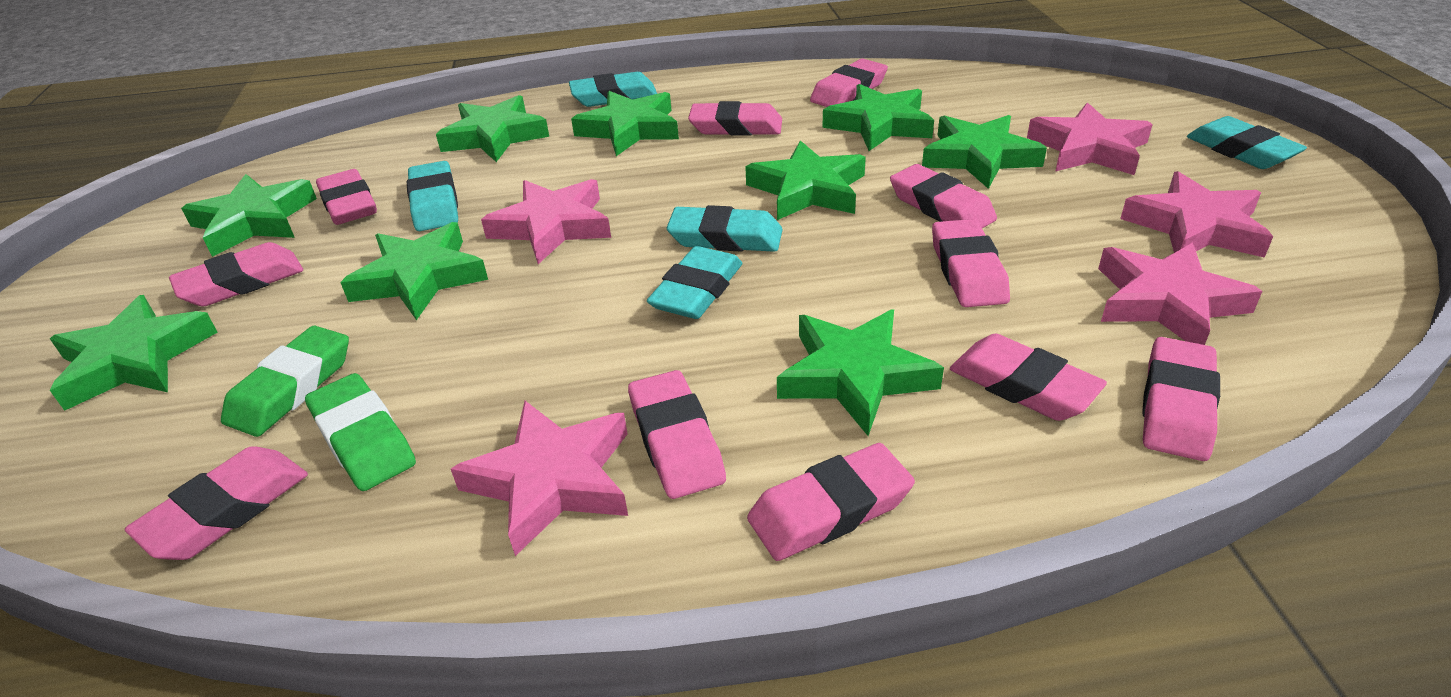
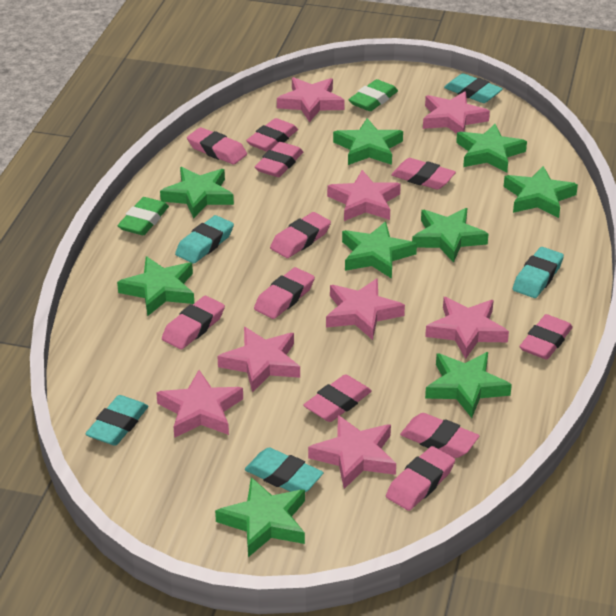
pink star: [451,401,628,556] [481,179,611,264] [1027,102,1153,175] [1098,242,1262,345] [1120,171,1273,258] = 5 -> [156,370,243,438] [217,327,300,393] [277,77,345,122] [308,415,396,489] [326,278,405,340] [327,170,401,221] [423,91,490,134] [425,297,509,359] = 8

